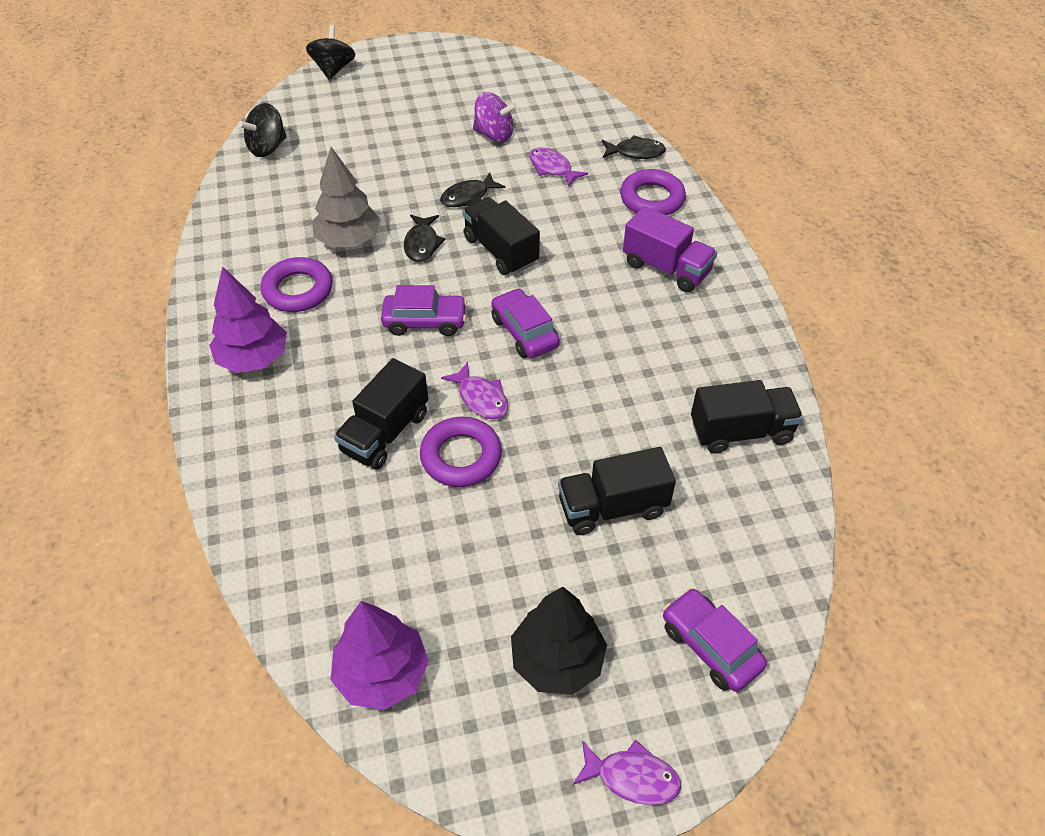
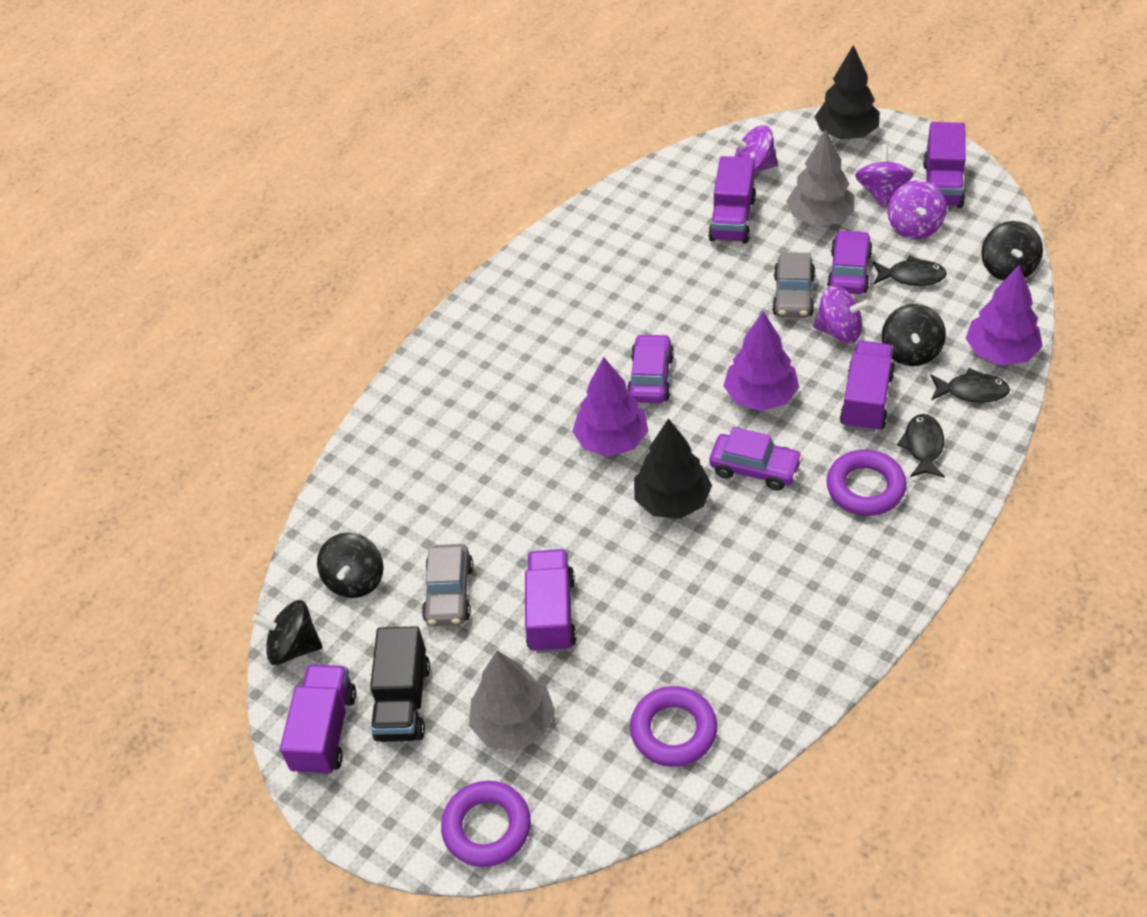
black spinning top: [238,103,287,157] [306,25,355,80] = 2 -> [252,600,323,665] [317,533,384,598] [882,304,946,366] [981,221,1043,281] = 4
black tree: [511,587,607,695] = 1 -> [634,418,712,519] [815,45,880,139] = 2
black truck: [334,358,429,470] [463,197,540,275] [558,447,676,535] [691,380,803,454] = 4 -> [370,626,430,742] = 1
grey car: none = 0 -> [422,544,473,626] [772,252,815,318] = 2
grey tree: [312,147,381,248] = 1 -> [469,650,555,751] [786,129,855,226] = 2
purple fish: [441,362,508,419] [529,148,588,186] [573,740,681,805] = 3 -> none = 0
purple spinning top: [473,92,517,142] = 1 -> [728,125,778,174] [813,285,871,343] [855,144,913,208] [888,180,947,239] = 4
purple tree: [209,266,287,373] [330,601,429,710] = 2 -> [572,357,648,457] [724,311,799,411] [966,265,1043,366] = 3
purple truck: [623,206,717,292] = 1 -> [280,664,356,775] [525,549,576,653] [708,156,756,243] [840,341,895,432] [923,122,966,208] = 5

